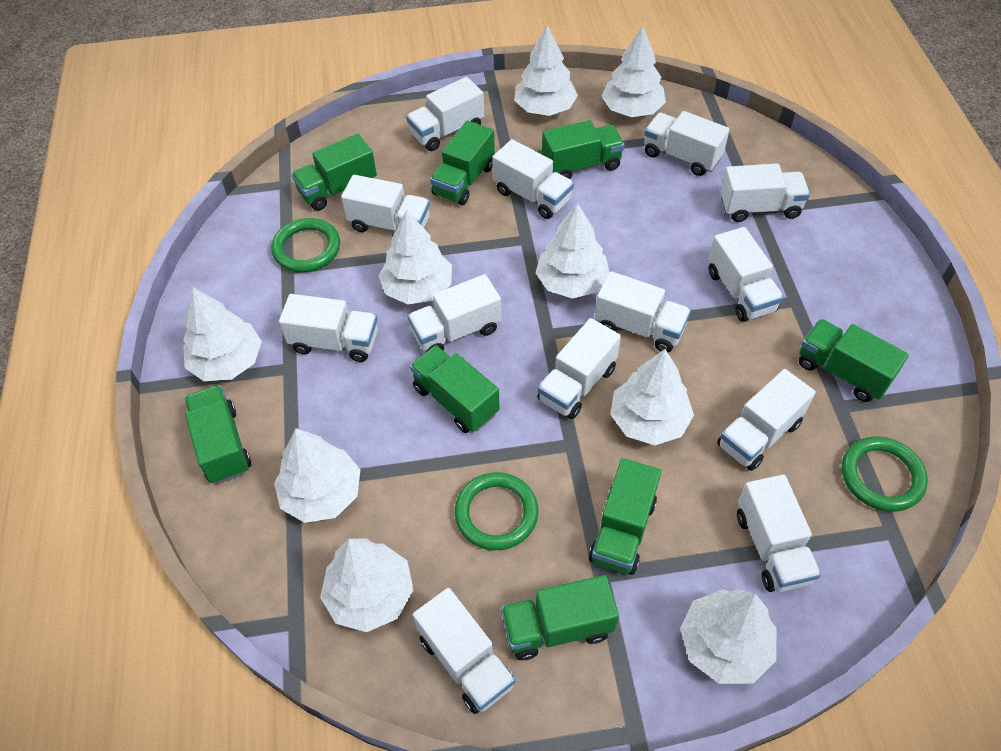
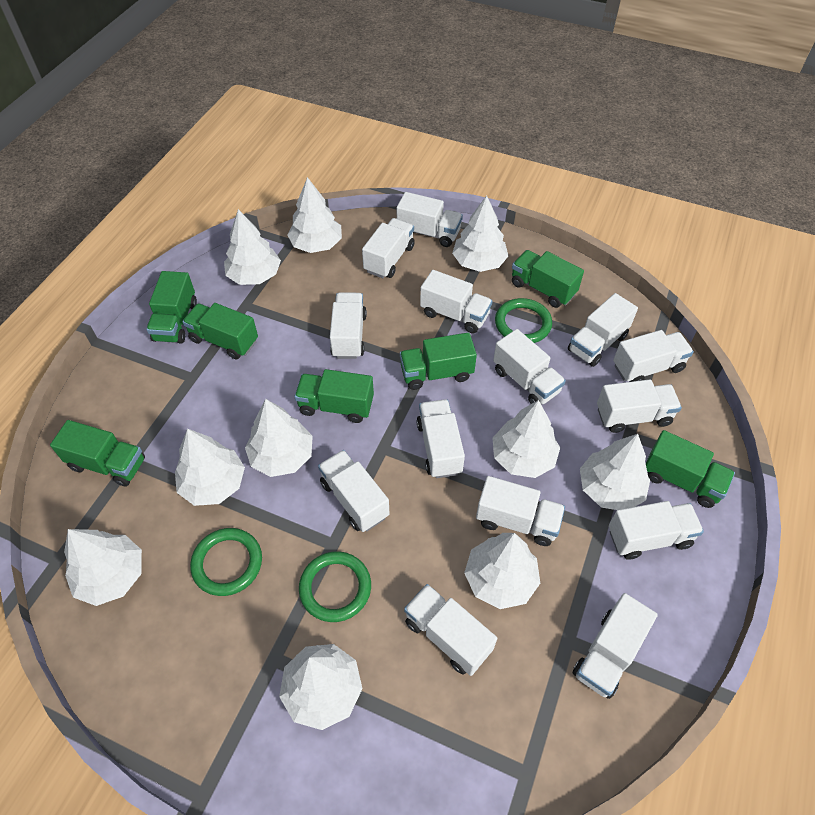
green truck: [184,385,251,484] [291,134,377,211] [410,345,500,433] [430,121,495,205] [501,575,619,660] [542,120,624,179] [589,458,661,575] [799,319,909,402] = 8 -> [50,420,145,487] [146,271,197,344] [182,303,258,359] [294,369,374,423] [400,333,477,390] [512,250,584,308] [646,430,735,508] = 7
white tree: [183,287,262,381] [274,428,360,523] [320,539,414,632] [379,209,452,304] [514,24,578,116] [536,203,609,299] [602,26,666,117] [610,349,694,445] [680,589,777,684] = 9 -> [64,529,142,606] [175,429,245,506] [224,209,281,285] [245,399,313,477] [279,644,363,730] [287,177,342,253] [452,196,508,272] [464,533,540,609] [492,400,560,478] [580,434,650,510] = 10
white truck: [279,294,378,362] [341,175,430,232] [406,77,484,151] [407,274,502,352] [413,588,515,714] [492,139,574,219] [537,318,621,419] [595,271,691,352] [644,111,730,176] [709,227,784,322] [717,369,816,471] [720,163,810,222] [737,474,821,592] = 13 -> [318,450,390,532] [330,292,367,359] [362,218,415,278] [397,192,463,247] [404,584,497,676] [417,399,465,478] [420,270,493,334] [476,476,565,546] [493,329,566,404] [568,293,638,367] [573,593,658,699] [597,379,682,433] [609,501,704,560] [613,330,694,382] = 14

